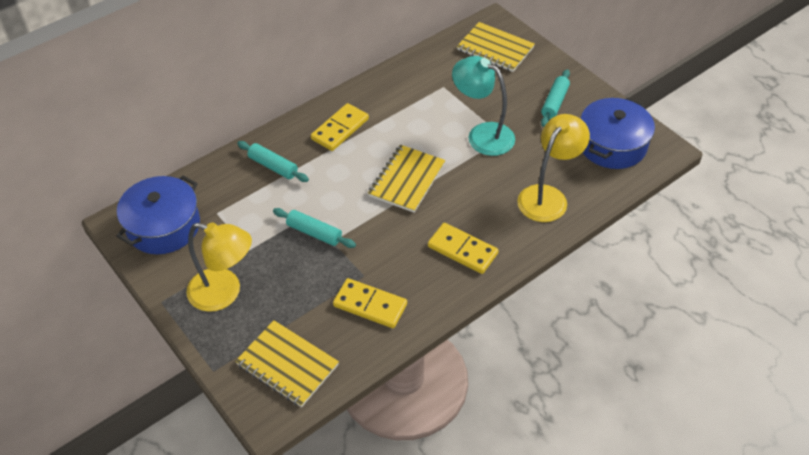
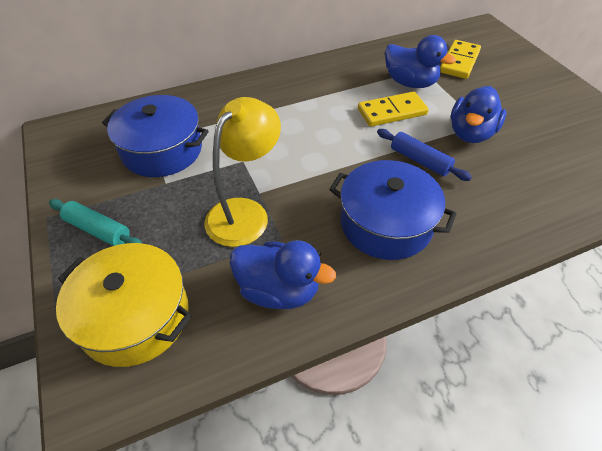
blue duck: none = 0 -> [230,240,336,309] [385,35,456,88] [451,86,506,143] = 3
blue rolling pin: none = 0 -> [377,129,472,181] = 1
turquoise lamp: [452,56,515,156] = 1 -> none = 0
turquoise rolling pin: [237,141,309,182] [273,208,356,248] [541,69,570,127] = 3 -> [49,199,143,246] = 1
yellow domino: [311,103,369,151] [333,278,407,328] [428,223,499,274] = 3 -> [358,91,429,127] [440,40,481,79] = 2
yellow lamp: [186,222,252,312] [517,114,590,222] = 2 -> [204,97,281,247] = 1
yellow notebook: [235,320,339,407] [368,145,445,213] [457,22,535,72] = 3 -> none = 0
yellow pot: none = 0 -> [56,243,192,367] = 1

